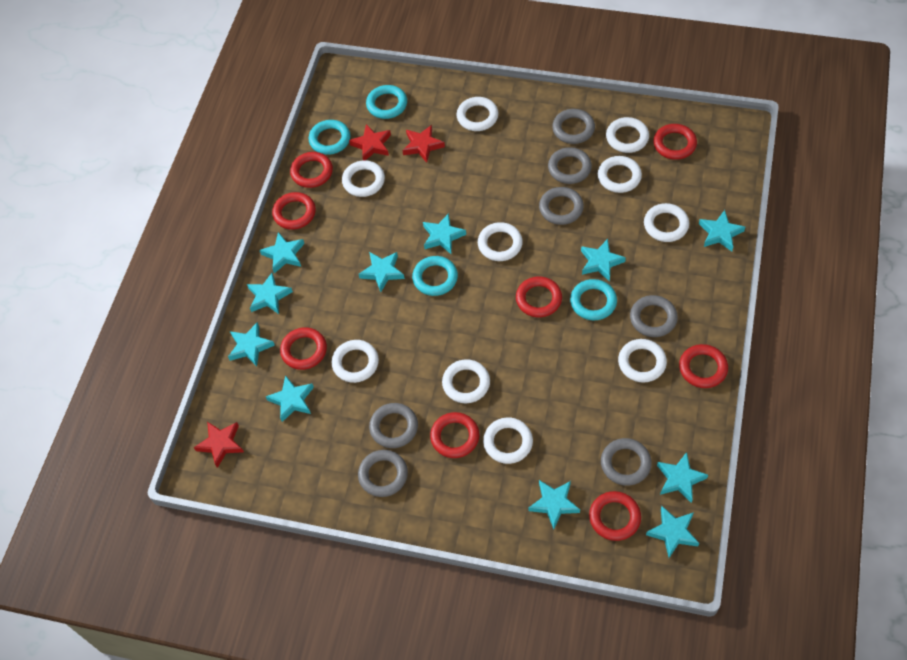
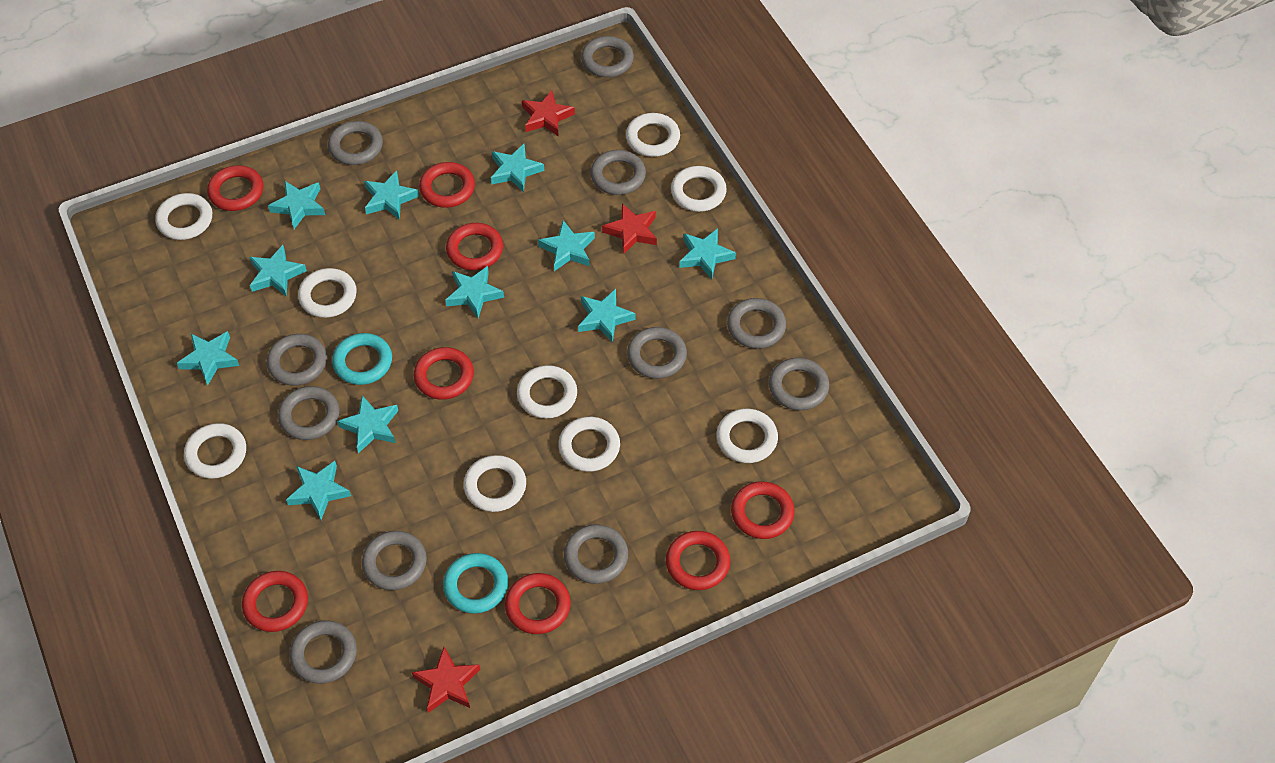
grey ring: [358,450,408,497] [369,403,418,448] [539,187,584,225] [548,147,592,184] [552,109,595,144] [601,438,652,486] [630,295,678,337] = 7 -> [267,334,327,386] [278,386,340,440] [290,620,357,684] [328,121,383,165] [362,531,427,590] [564,524,628,584] [581,36,634,77] [591,150,646,195] [627,327,687,379] [727,298,786,349] [769,358,829,410] = 11
turquoise ring: [309,120,350,155] [366,85,407,119] [412,256,458,296] [570,279,617,320] = 4 -> [332,333,392,385] [443,553,508,614] = 2
white ring: [332,340,379,383] [342,160,385,197] [442,359,490,403] [457,97,498,131] [478,222,523,261] [483,417,533,464] [598,156,642,193] [606,117,649,153] [618,339,667,382] [644,203,689,242] = 10 -> [155,193,212,240] [184,423,246,479] [298,268,357,318] [464,455,526,512] [517,365,577,419] [558,417,620,472] [626,113,680,157] [671,166,727,212] [716,408,778,463] = 9

